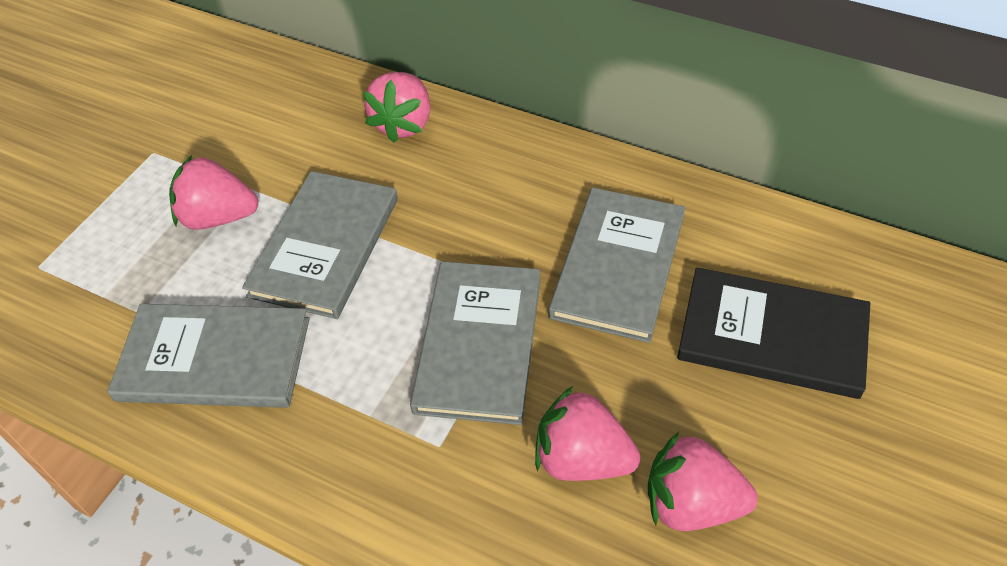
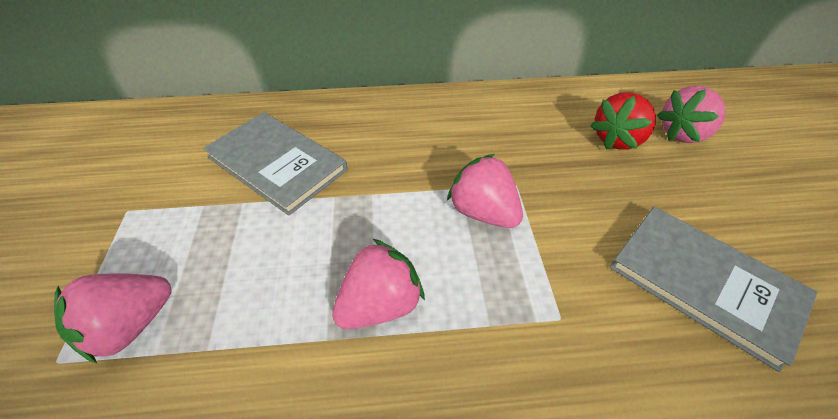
black book: [677,268,870,399] = 1 -> none = 0
grey book: [108,304,310,408] [242,171,398,319] [410,261,540,425] [549,187,685,343] = 4 -> [203,112,348,216] [610,207,818,372] = 2
red strawberry: none = 0 -> [590,92,656,150] = 1

